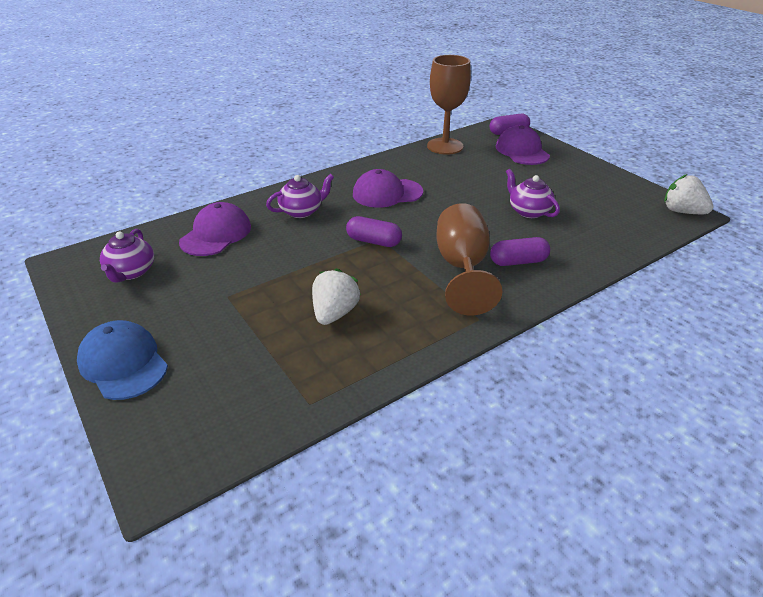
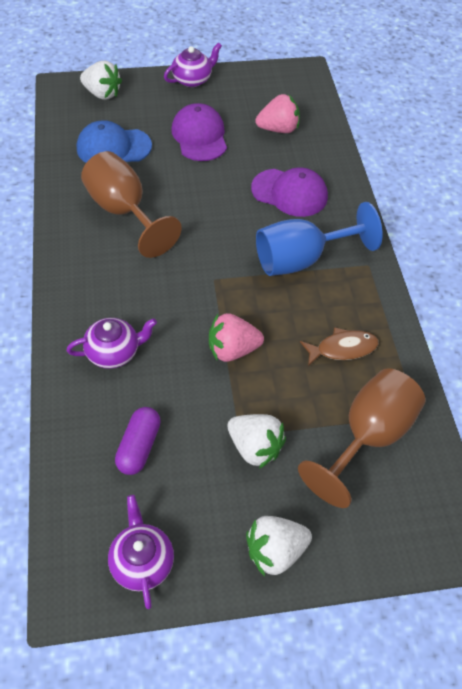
blue goblet: none = 0 -> [256,202,382,276] = 1
brown fish: none = 0 -> [300,327,379,366] = 1
pink strawberry: none = 0 -> [209,313,264,362] [256,94,300,133] = 2
purple cap: [179,202,251,256] [353,169,423,208] [496,125,550,165] = 3 -> [172,103,227,161] [251,167,328,217] = 2
purple capsule: [346,216,402,247] [490,114,530,135] [490,237,550,266] = 3 -> [115,407,161,475] = 1
white strawberry: [312,268,361,325] [664,174,714,214] = 2 -> [80,61,122,100] [227,414,286,469] [246,516,312,577] = 3

